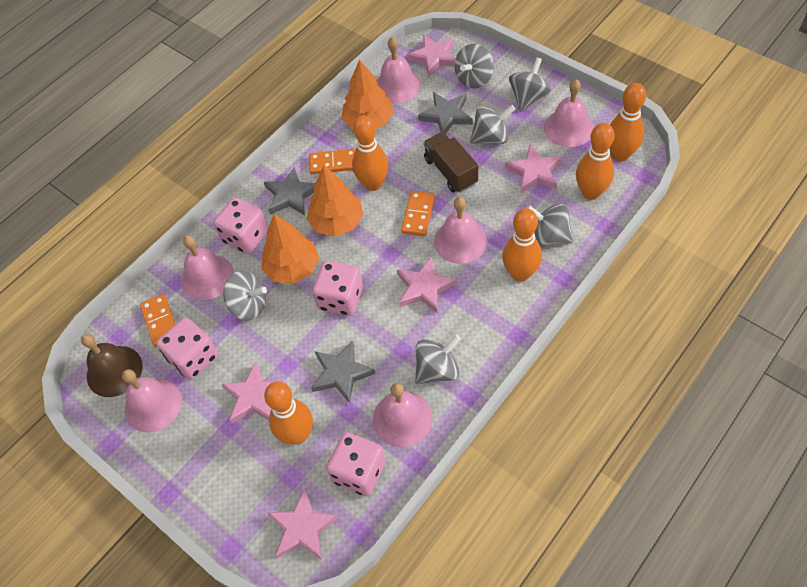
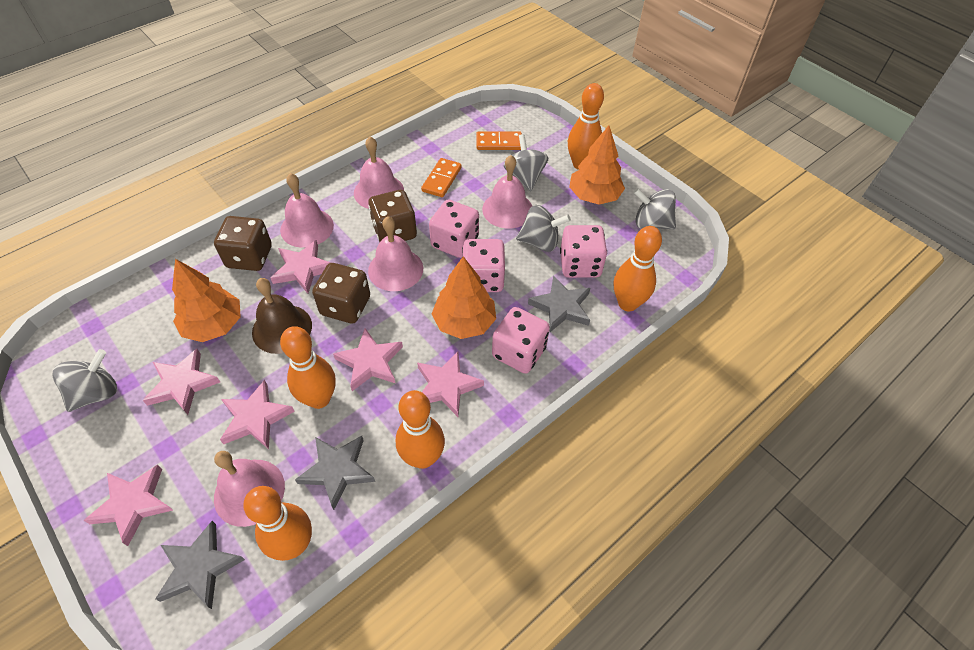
brown dice: none = 0 -> [214,216,272,271] [312,263,370,323] [368,190,417,242] = 3
brown truck: [423,132,478,193] = 1 -> none = 0
grey spinning top: [223,271,267,320] [415,335,461,384] [454,44,494,88] [470,105,516,144] [509,57,551,112] [527,204,573,246] = 6 -> [52,349,117,412] [504,134,548,191] [516,205,571,252] [633,188,676,229] = 4
orange domino: [140,294,175,347] [309,149,356,174] [401,191,435,236] = 3 -> [421,158,462,197] [476,132,522,150] = 2
pink bell: [122,369,182,432] [181,235,234,300] [373,383,432,447] [376,37,421,103] [434,197,487,264] [544,79,594,147] = 6 -> [214,451,285,527] [280,173,334,248] [354,137,404,209] [368,216,423,291] [482,155,532,229] = 5
pink star: [221,362,287,423] [267,489,339,560] [397,256,457,314] [407,35,455,77] [505,144,562,193] = 5 -> [83,465,173,546] [142,349,220,415] [220,380,295,449] [271,240,331,293] [333,328,403,391] [417,352,484,417] = 6

